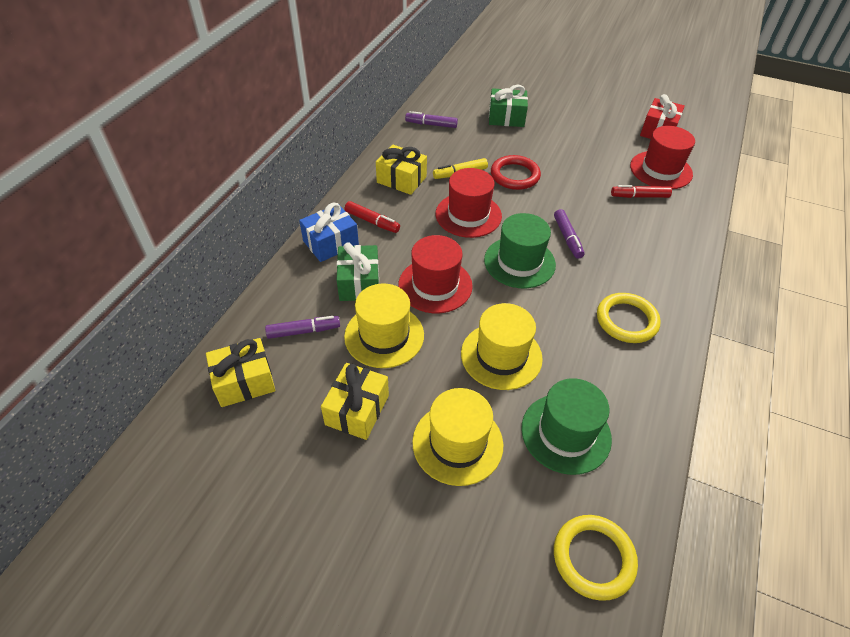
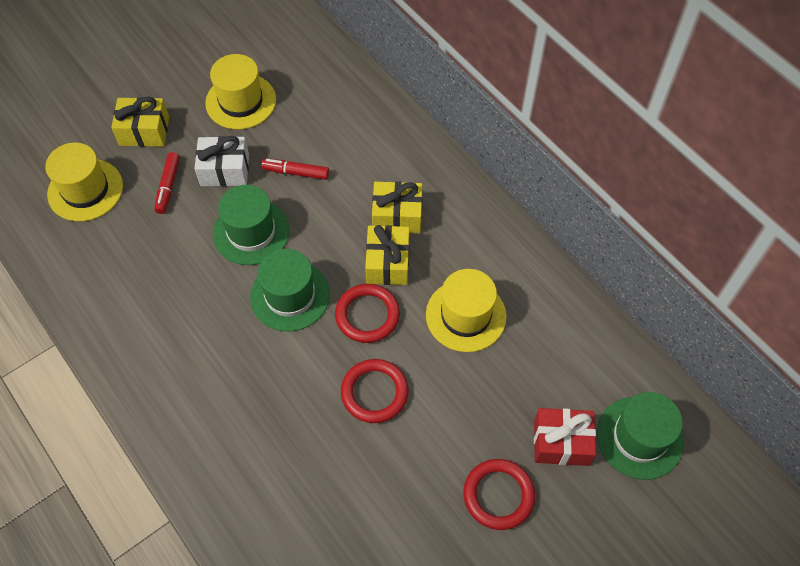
blue gift: [299,202,359,262] = 1 -> none = 0
green gift: [337,242,379,301] [489,85,528,127] = 2 -> none = 0
green hat: [484,213,556,288] [521,378,612,475] = 2 -> [213,185,290,265] [250,249,330,331] [597,392,684,480] = 3
purple marker: [265,316,340,339] [405,111,458,128] [554,209,585,259] = 3 -> none = 0
red hat: [399,235,473,313] [436,168,502,238] [630,126,695,189] = 3 -> none = 0
red ring: [491,155,541,190] = 1 -> [335,284,400,343] [341,359,409,423] [463,459,535,530] = 3
white gift: none = 0 -> [195,136,249,187] = 1
yellow marker: [433,158,488,179] = 1 -> none = 0
yellow ring: [554,515,638,601] [597,293,661,343] = 2 -> none = 0

